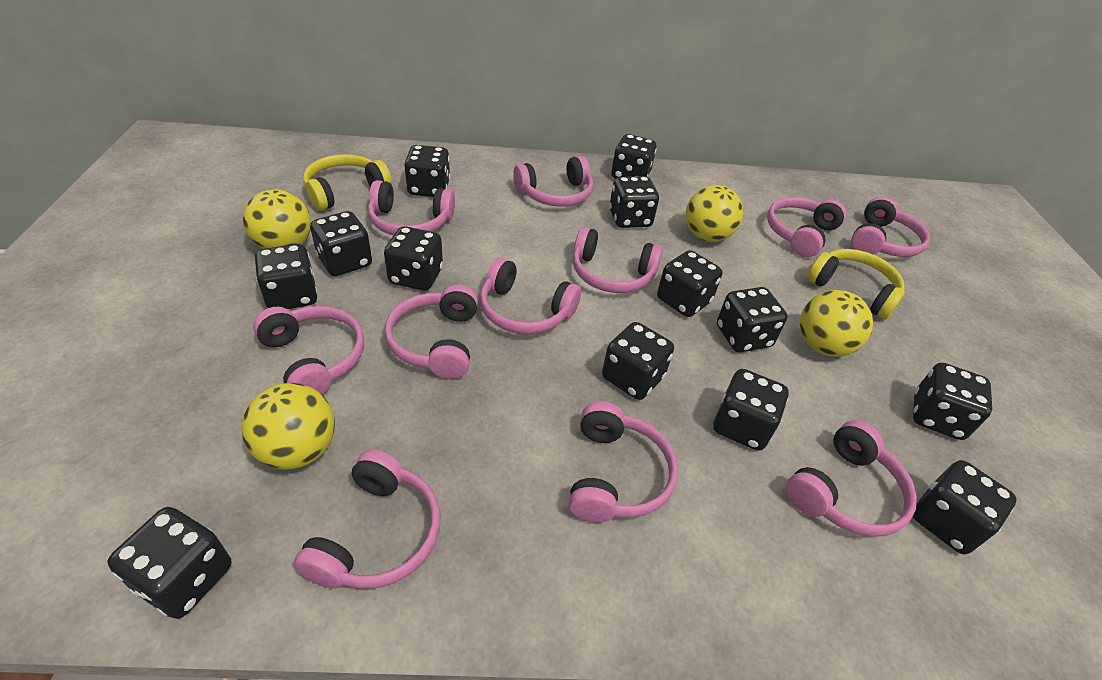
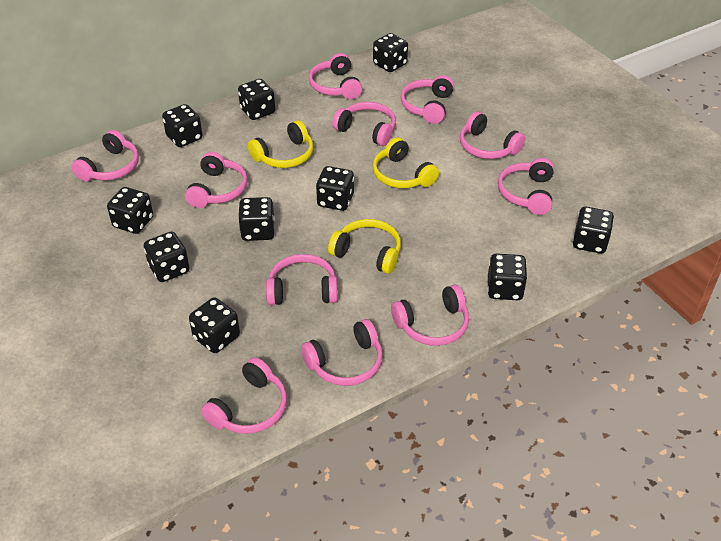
black dice: [108,507,232,619] [255,244,318,309] [310,211,372,276] [384,226,443,291] [404,145,450,197] [602,322,674,400] [609,176,659,228] [611,134,657,178] [657,250,722,317] [713,369,789,451] [717,287,787,352] [913,363,992,440] [913,460,1017,554] = 13 -> [107,187,153,234] [144,232,190,282] [162,104,202,147] [189,298,240,353] [238,79,275,120] [238,197,275,241] [316,166,354,211] [373,33,408,72] [487,254,527,300] [573,207,614,253] = 10
yellow ball: [242,383,335,470] [243,189,311,249] [686,185,743,242] [800,290,873,357] = 4 -> none = 0
yellow headphones: [303,154,392,211] [807,249,905,320] = 2 -> [248,120,313,168] [328,219,401,274] [373,137,439,188] = 3

